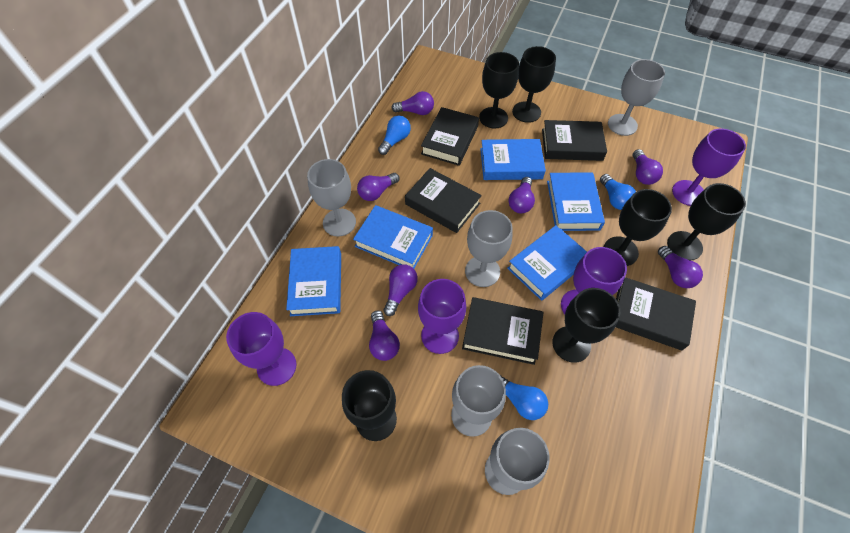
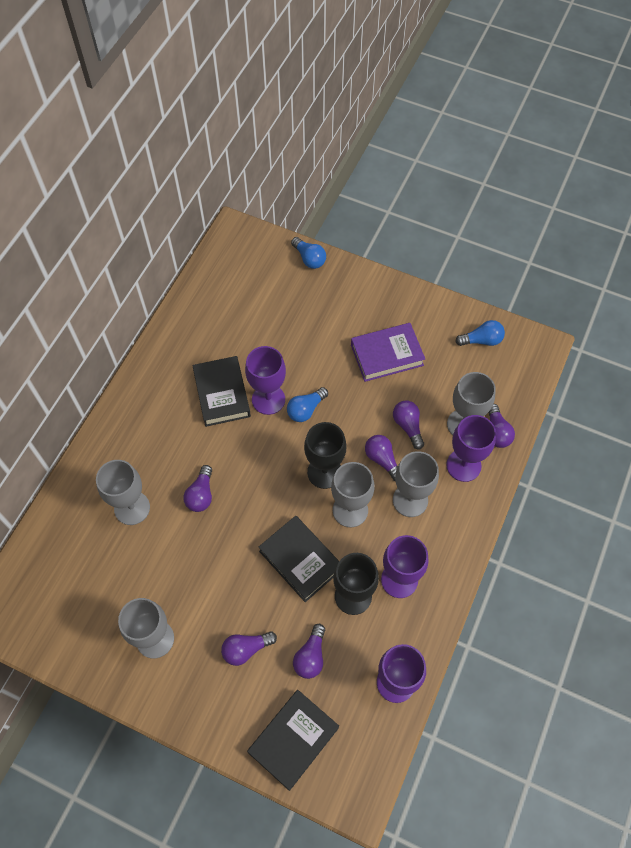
black book: [405,168,482,233] [421,107,479,166] [462,297,544,365] [542,120,607,161] [616,277,696,350] = 5 -> [192,356,251,427] [247,690,339,791] [259,516,339,602] = 3
black goblet: [342,370,397,441] [479,52,519,128] [512,46,556,123] [552,288,620,363] [604,189,672,266] [667,183,746,261] = 6 -> [304,422,347,489] [333,553,379,615] = 2
blue book: [286,246,341,316] [353,205,433,269] [480,139,546,180] [507,225,587,301] [547,172,605,231] = 5 -> none = 0
purple book: none = 0 -> [351,323,425,382] = 1
purple light bulb: [357,173,399,201] [369,310,400,361] [384,264,418,316] [391,91,434,115] [509,177,535,213] [633,149,663,185] [658,246,703,288] = 7 -> [183,465,212,512] [221,631,277,666] [293,624,325,679] [365,435,398,481] [393,401,424,449] [488,404,515,448] = 6

